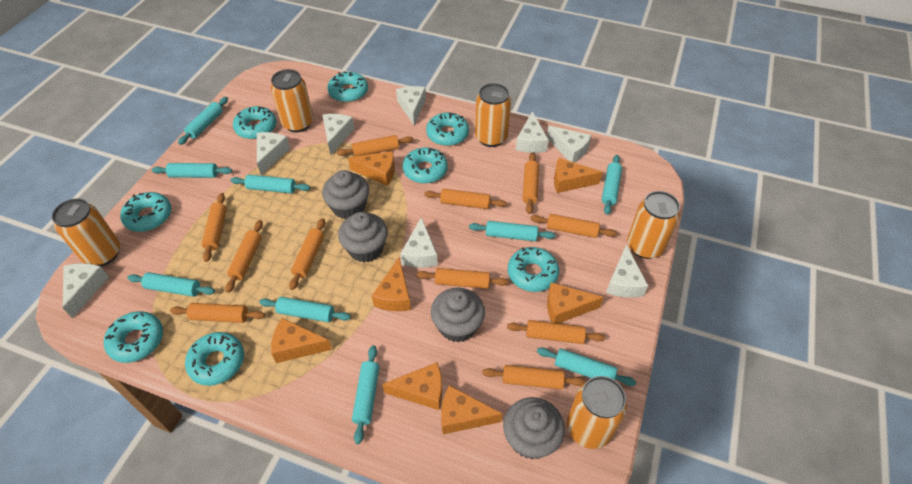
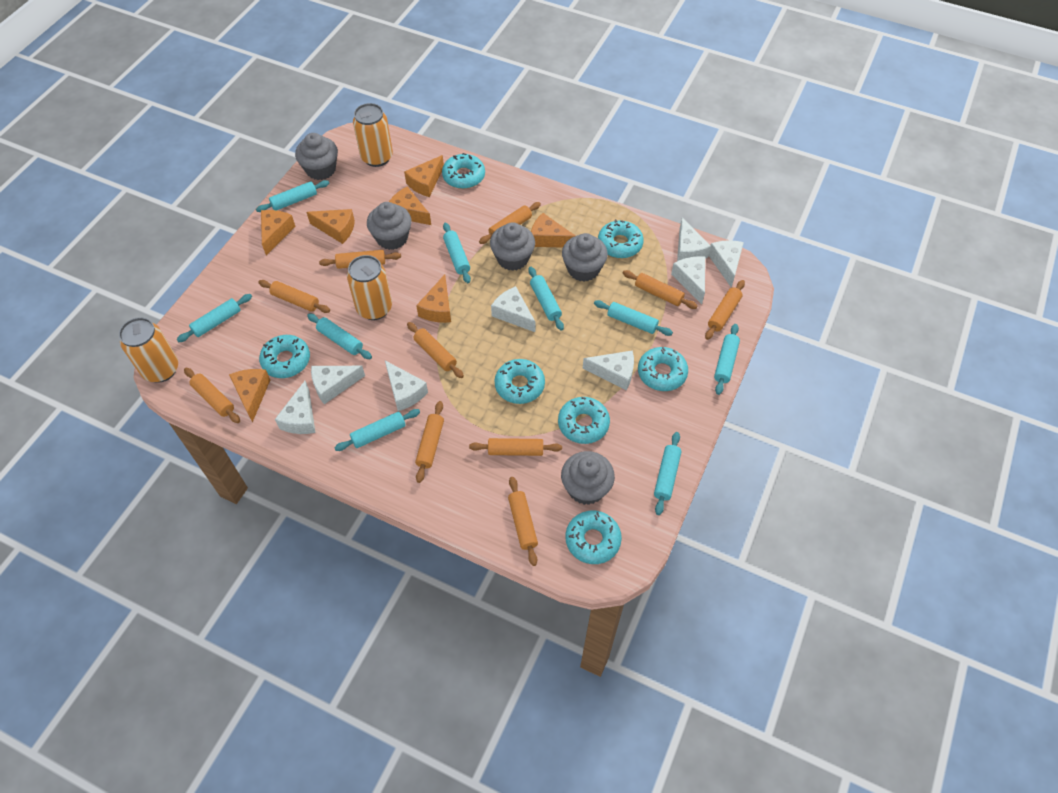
grey cupcake: [322,170,369,220] [338,212,388,262] [431,288,485,342] [503,397,565,459] = 4 -> [295,133,338,180] [367,202,411,250] [490,222,535,271] [561,451,615,505] [562,233,608,282] = 5
orange can: [52,198,120,266] [271,69,313,133] [475,83,511,147] [567,376,627,449] [627,191,680,259] = 5 -> [119,317,178,383] [347,255,392,320] [353,103,393,167] = 3
orange rolling pin: [170,303,265,323] [201,193,227,262] [225,220,263,293] [289,218,325,290] [337,135,413,156] [417,268,508,289] [424,189,507,209] [482,365,585,389] [507,320,605,344] [523,153,539,214] [531,214,617,238] = 11 -> [184,368,240,423] [258,280,330,313] [319,250,401,269] [407,322,464,378] [415,401,444,483] [469,438,562,456] [479,202,541,244] [508,477,538,566] [623,270,698,309] [705,280,745,340] = 10
turquoise donut: [104,311,163,363] [120,192,171,232] [185,332,244,386] [233,106,277,139] [327,72,368,102] [403,148,448,183] [426,113,469,146] [508,247,559,292] = 8 -> [259,335,310,378] [442,153,485,189] [495,359,545,404] [558,397,610,444] [565,511,622,564] [598,219,644,258] [638,347,688,391] = 7

